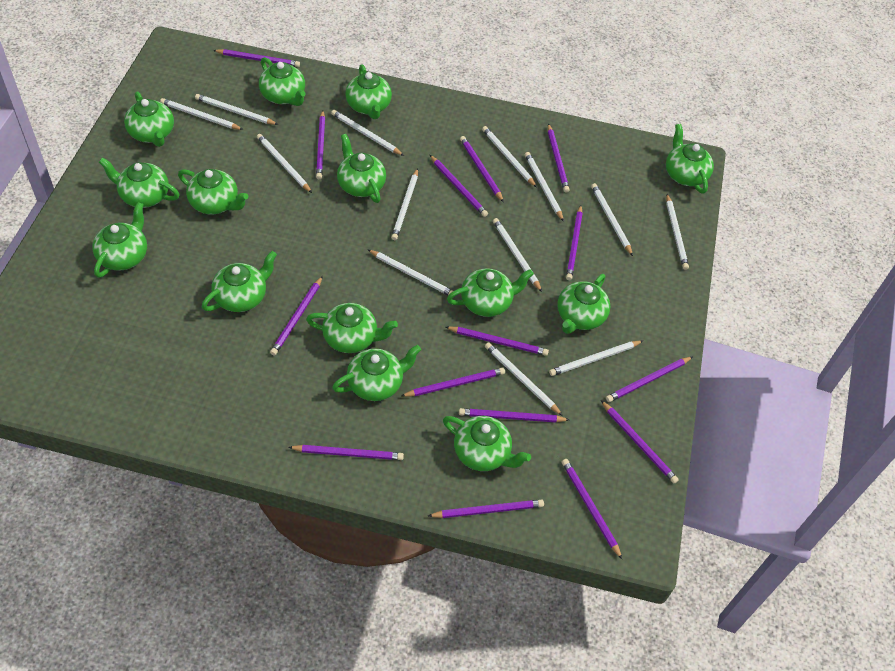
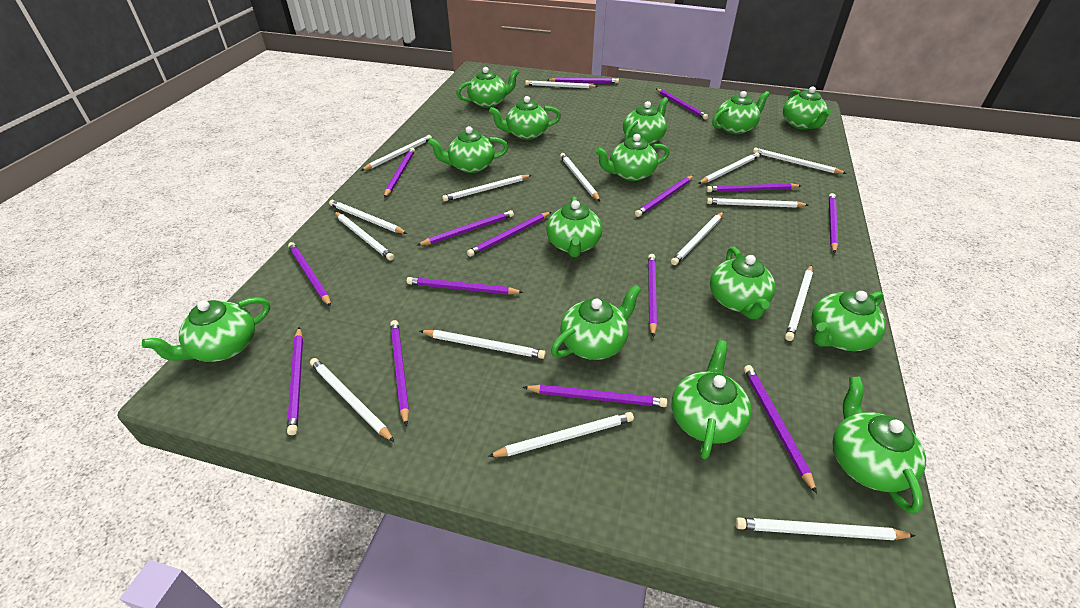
white pencil: [160,98,243,130] [195,94,279,125] [257,134,312,193] [331,110,404,156] [367,249,453,295] [391,168,418,240] [482,126,537,187] [485,342,563,416] [493,218,542,292] [525,152,564,222] [549,341,643,376] [591,183,633,256] [666,194,689,270] = 13 -> [310,358,394,442] [329,200,408,234] [335,212,394,261] [361,135,432,171] [420,330,546,359] [442,175,532,202] [488,412,634,457] [525,80,598,89] [560,153,600,201] [671,212,723,265] [698,152,760,184] [706,198,808,208] [735,517,916,540] [753,148,847,174] [785,265,813,341] = 15

